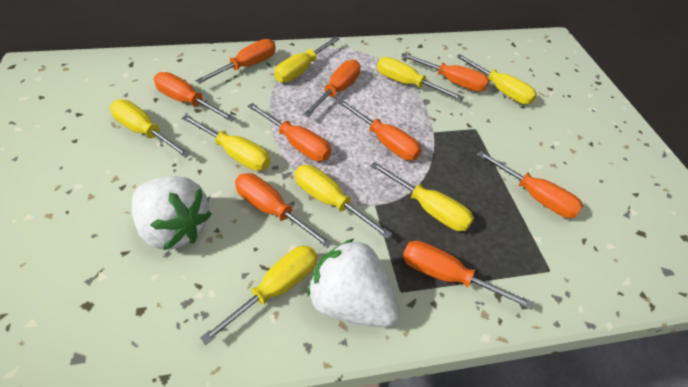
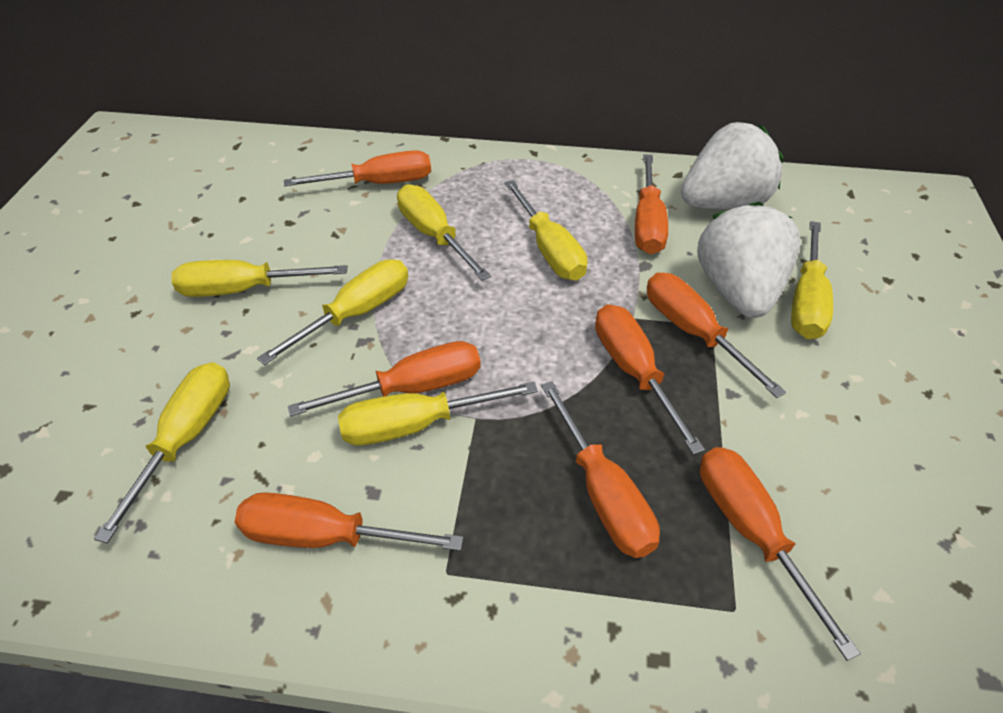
orange screwdriver: [154,72,235,122] [195,39,276,84] [235,173,333,248] [247,103,331,161] [303,60,361,117] [338,100,422,160] [401,53,489,92] [403,240,534,310] [477,151,583,218] = 9 -> [235,492,463,551] [284,150,431,186] [288,341,481,416] [541,381,660,558] [595,304,705,455] [635,154,668,254] [647,273,786,398] [700,447,861,661] = 8
yellow screwdriver: [110,100,191,158] [182,114,271,171] [200,246,317,345] [274,36,340,83] [295,165,392,239] [370,162,474,231] [377,57,464,101] [456,54,537,104] = 8 -> [94,362,230,543] [172,260,347,297] [257,259,408,365] [338,382,538,446] [397,184,491,281] [505,180,588,280] [791,221,833,339] = 7

